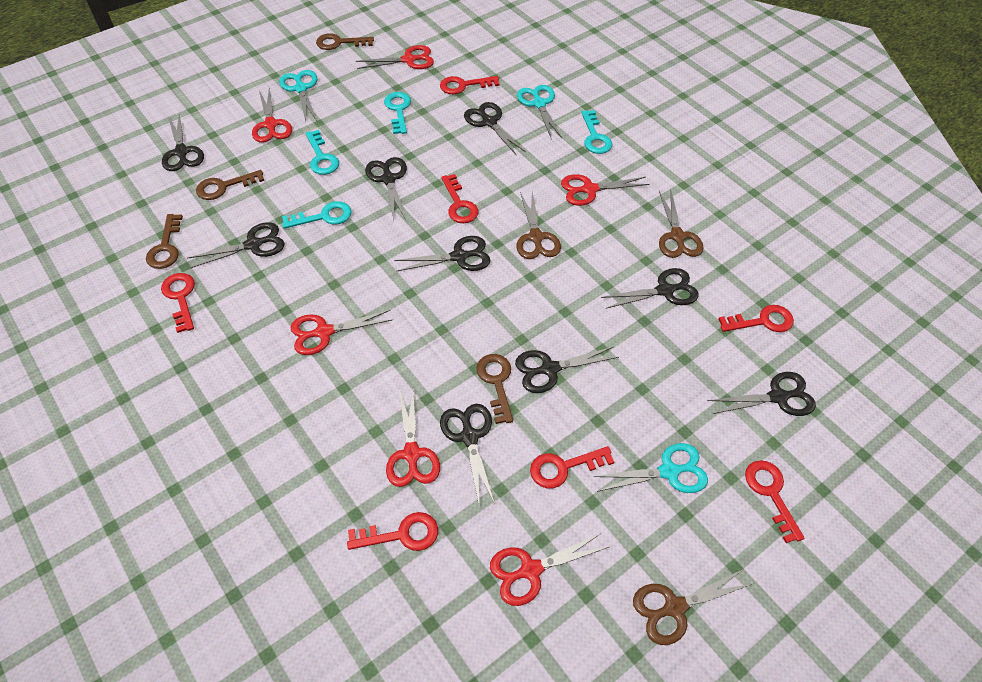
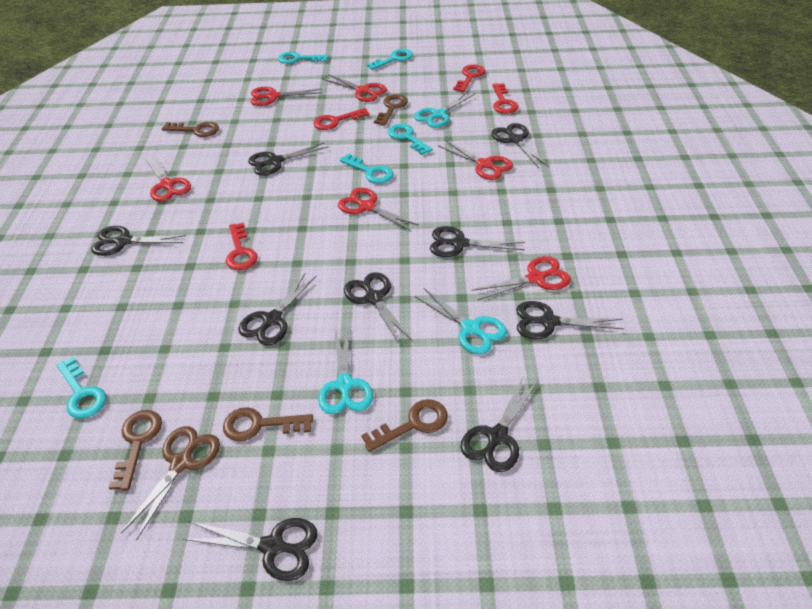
brown key: [146,214,183,269] [196,170,264,200] [316,33,374,50] [476,354,513,424] = 4 -> [108,410,162,491] [162,122,219,137] [223,407,313,441] [361,399,448,452] [374,94,408,126] = 5
brown scissors: [517,192,561,259] [633,569,752,645] [659,191,703,258] = 3 -> [121,426,220,540] = 1
red key: [161,273,195,333] [347,512,438,551] [440,76,499,94] [441,174,478,223] [530,446,614,488] [718,305,794,332] [745,460,804,543] = 7 -> [226,222,258,270] [313,108,370,130] [453,64,485,92] [493,83,518,114] = 4
turquoise key: [282,201,352,229] [306,130,339,175] [384,92,411,134] [581,110,612,154] = 4 -> [56,356,106,419] [278,52,329,64] [339,153,394,184] [367,49,413,70] [388,124,433,155] = 5

